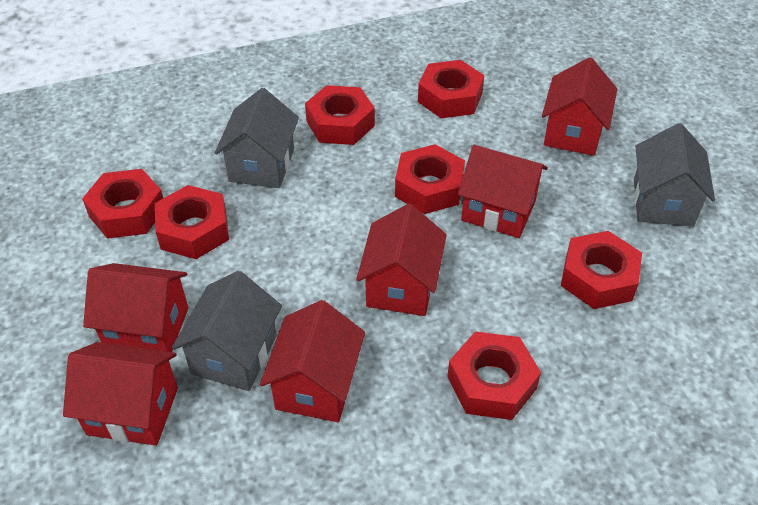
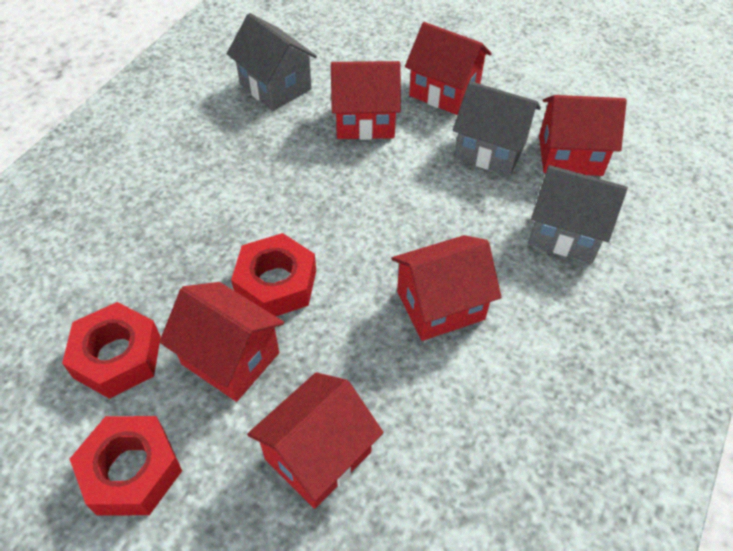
red nut: [82,169,163,239] [155,185,229,259] [305,85,375,145] [395,144,465,214] [418,60,485,118] [448,331,541,420] [561,231,642,309] = 7 -> [62,302,161,399] [70,416,182,516] [231,233,316,316] = 3

